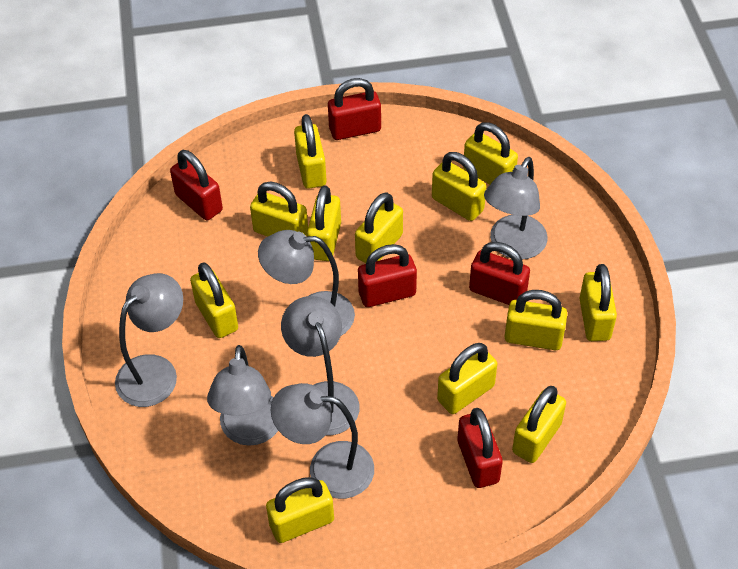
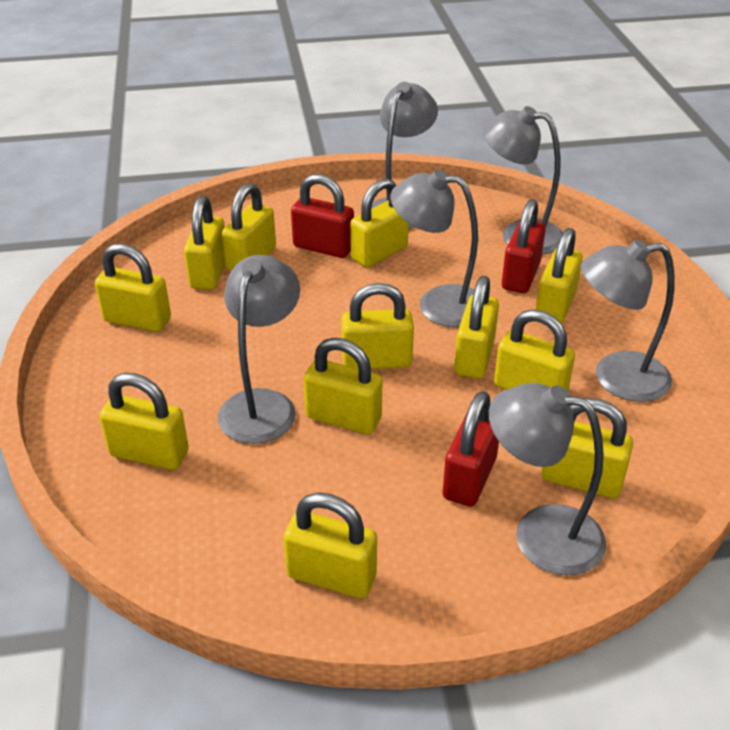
red padlock: [170,150,223,220] [328,78,381,140] [358,244,417,307] [457,408,503,488] [469,242,530,305] = 5 -> [291,174,354,258] [442,391,499,507] [502,199,546,293] = 3

